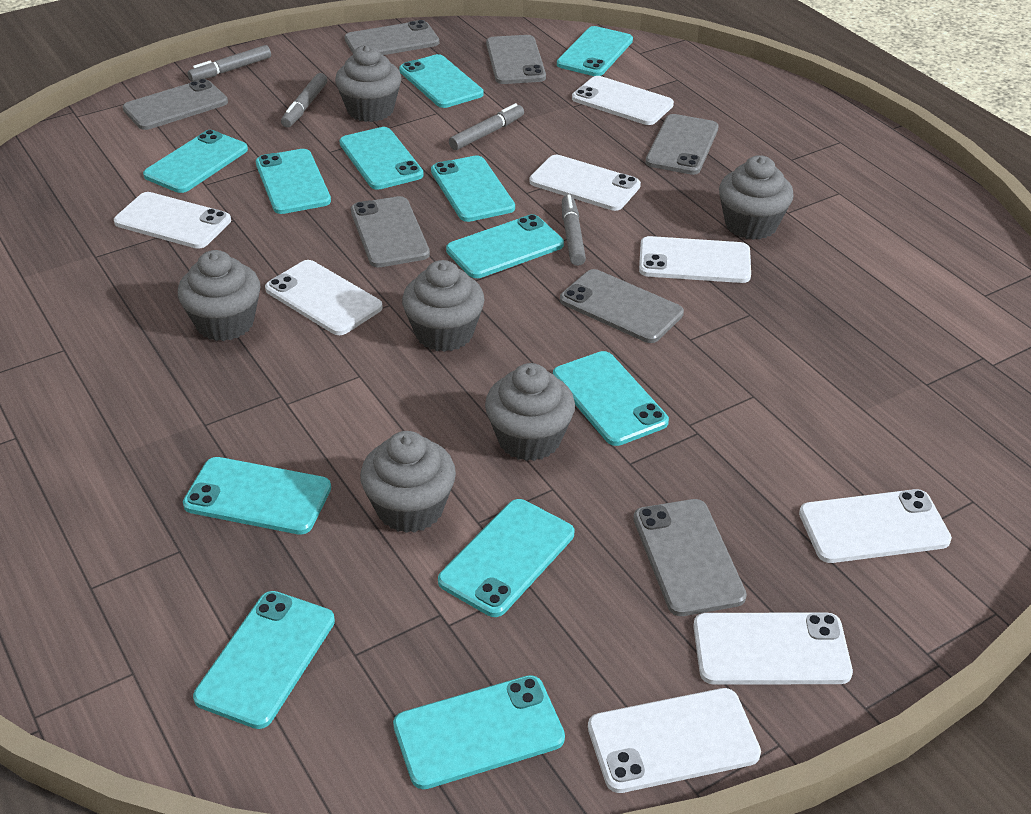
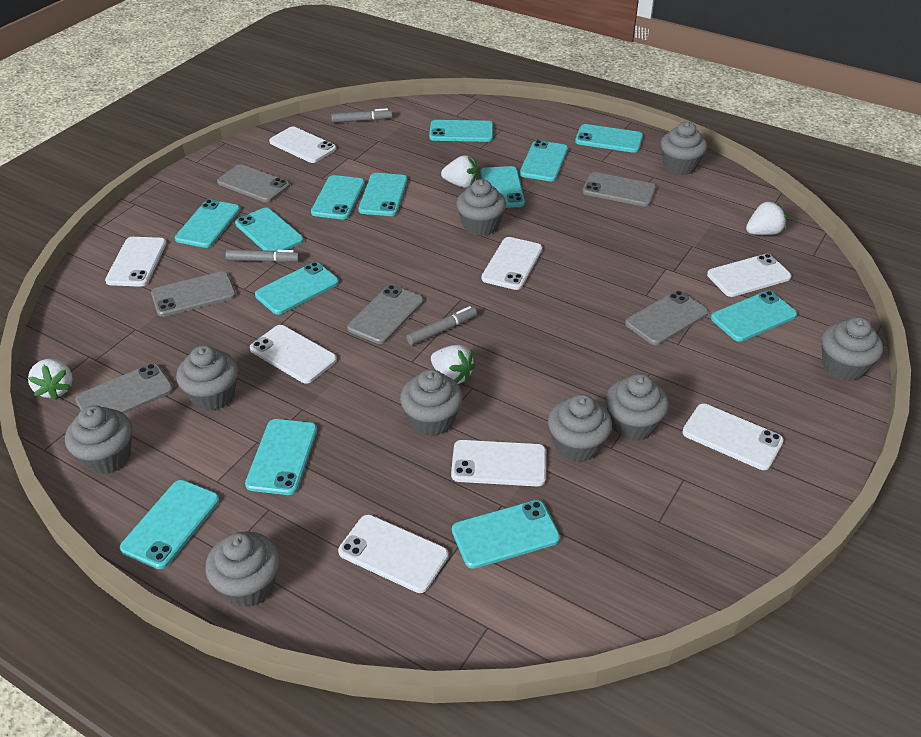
grey cupcake: [178,250,260,341] [335,45,401,122] [360,431,456,533] [402,260,485,352] [485,363,575,461] [719,155,794,240] = 6 -> [65,405,132,474] [176,345,238,411] [205,531,280,607] [400,369,463,436] [456,179,506,236] [548,394,612,462] [605,374,669,441] [661,122,707,175] [821,317,883,381] = 9
grey marker: [188,45,271,82] [281,73,327,128] [449,103,524,150] [562,195,586,266] = 4 -> [226,249,300,262] [331,108,392,123] [406,306,477,345] = 3
grey phone: [123,79,228,130] [345,20,439,55] [351,196,430,267] [486,35,546,84] [560,269,684,343] [633,499,747,616] [646,114,719,175] = 7 -> [75,363,173,414] [151,271,236,317] [217,164,290,202] [347,285,423,344] [582,172,656,207] [625,291,708,345] = 6
turquoise phone: [143,130,248,193] [183,457,331,535] [193,591,335,729] [256,149,331,214] [339,127,424,190] [393,675,565,789] [399,54,484,108] [431,155,515,222] [438,499,574,617] [446,214,564,278] [553,351,669,446] [557,26,633,76] = 12 -> [120,480,220,569] [175,200,240,248] [235,208,304,251] [245,419,317,495] [255,262,339,315] [311,175,365,219] [358,173,408,216] [429,120,493,142] [452,500,560,569] [480,166,525,208] [520,140,568,181] [575,124,643,153] [711,291,797,342] = 13
white strawberry: none = 0 -> [28,358,73,400] [431,345,476,384] [441,155,478,188] [746,201,786,235] = 4

